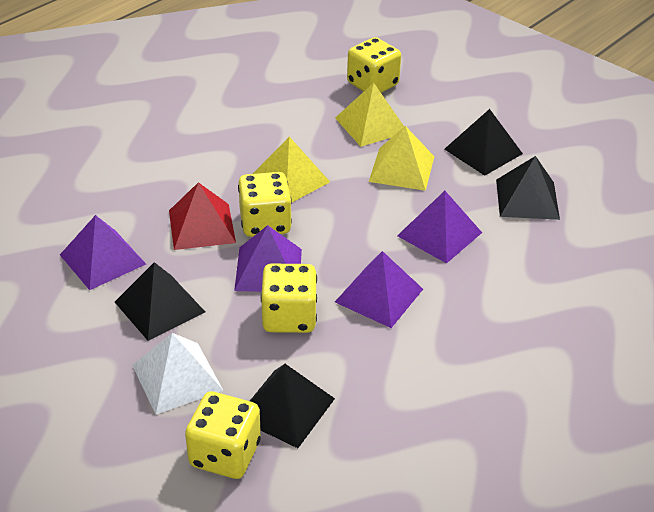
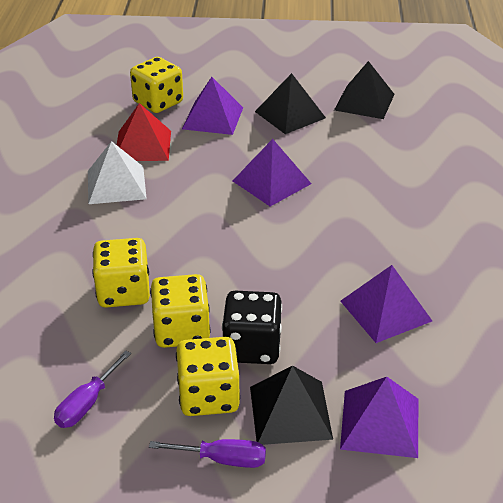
black dice: none = 0 -> [222,291,282,364] = 1
black pyramid: [115,262,205,341] [250,364,335,448] [444,109,523,176] [496,156,560,220] = 4 -> [250,365,333,445] [255,73,326,134] [334,61,395,119] = 3
purple screwdriver: none = 0 -> [54,351,131,428] [149,439,266,468] = 2
yellow pyramid: [253,137,330,202] [335,83,404,147] [369,126,434,191] = 3 -> none = 0

